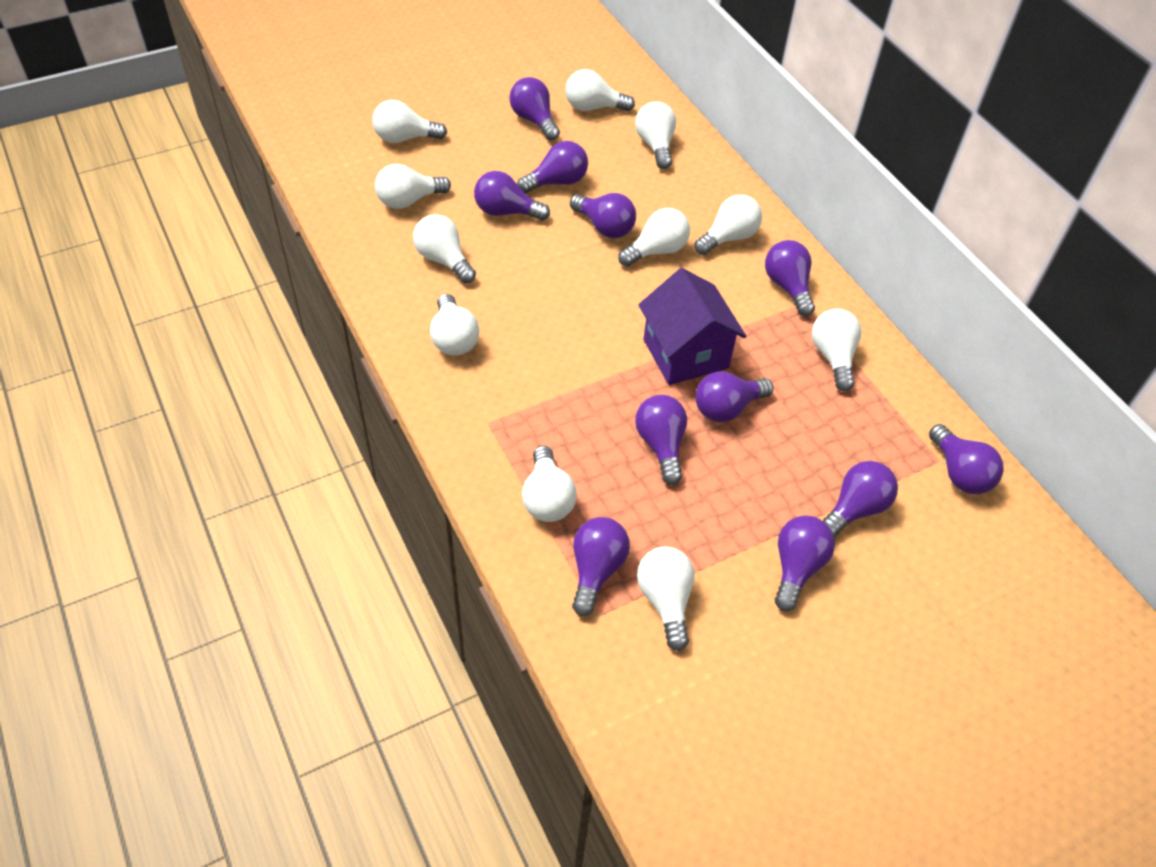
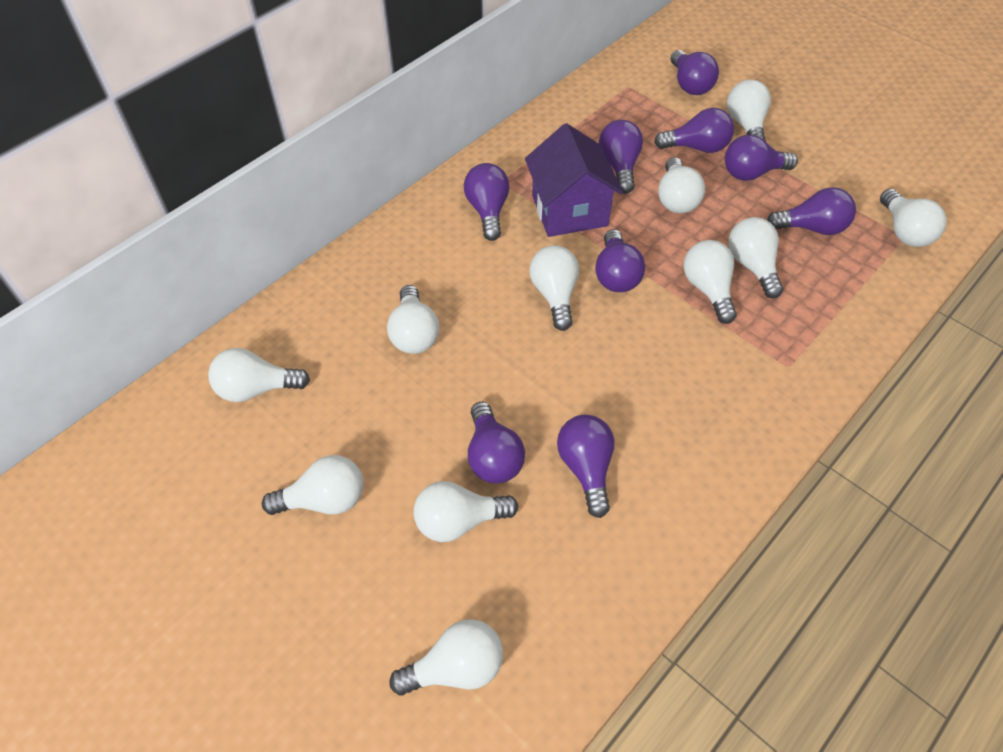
purple light bulb: [474,171,550,221] [509,77,560,140] [517,141,588,194] [570,193,636,238] [572,517,630,616] [635,395,687,485] [695,371,773,422] [765,240,815,316] [775,515,835,611] [823,461,898,538] [929,424,1004,494] = 11 -> [464,163,510,241] [468,402,525,484] [557,415,615,518] [595,229,645,292] [599,120,643,194] [654,108,734,153] [671,50,719,95] [725,135,798,181] [767,187,856,235] = 9

